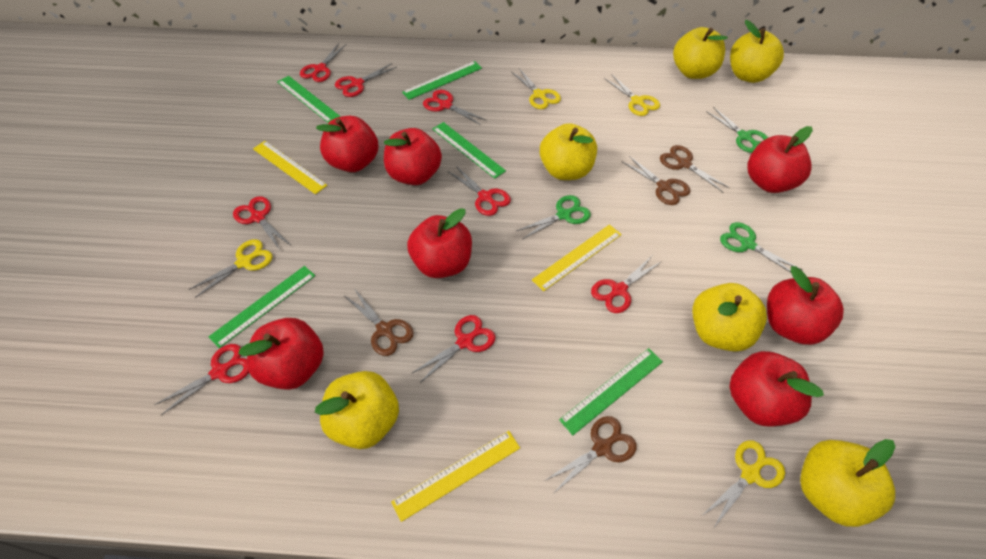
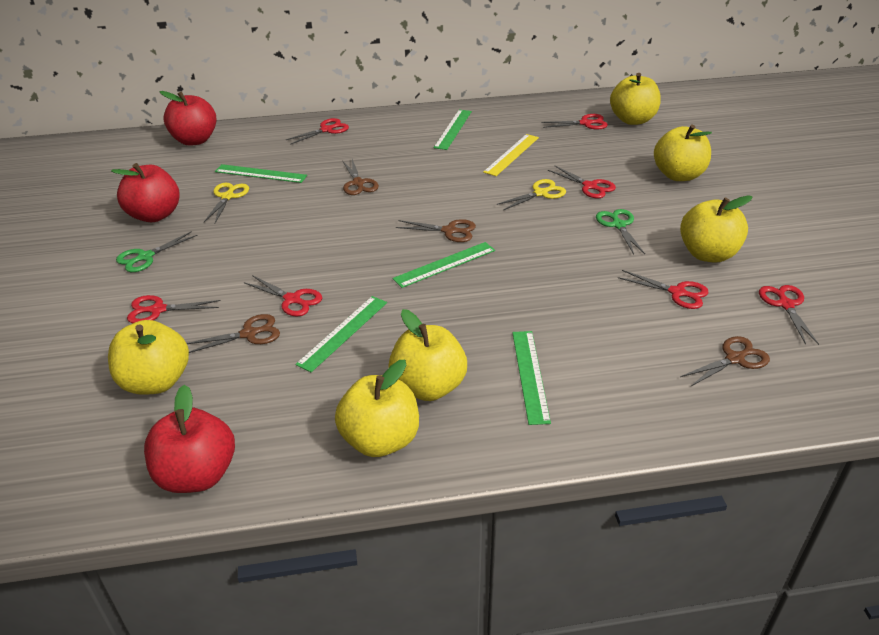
green scissors: [516,195,591,239] [706,107,768,153] [720,222,803,273] = 3 -> [116,231,198,272] [596,209,645,254] = 2
red apple: [238,318,324,390] [316,116,378,172] [384,128,442,185] [407,208,472,278] [729,351,824,426] [747,126,813,193] [767,266,844,345] = 7 -> [111,163,180,222] [144,385,235,493] [160,91,217,146] = 3
red scissors: [154,344,249,415] [233,196,290,250] [300,43,346,82] [335,63,397,97] [412,315,496,383] [423,90,486,125] [449,166,511,216] [591,256,661,313] = 8 -> [127,295,221,323] [244,275,322,316] [286,118,349,145] [541,114,608,129] [548,165,616,198] [618,270,709,309] [759,285,819,345] = 7
yellow ruler: [253,141,327,194] [391,431,520,522] [532,224,622,291] = 3 -> [483,134,539,176] = 1
yellow scissors: [188,239,273,298] [511,68,561,109] [604,75,660,116] [703,440,785,529] = 4 -> [204,183,249,223] [497,179,566,210] = 2

